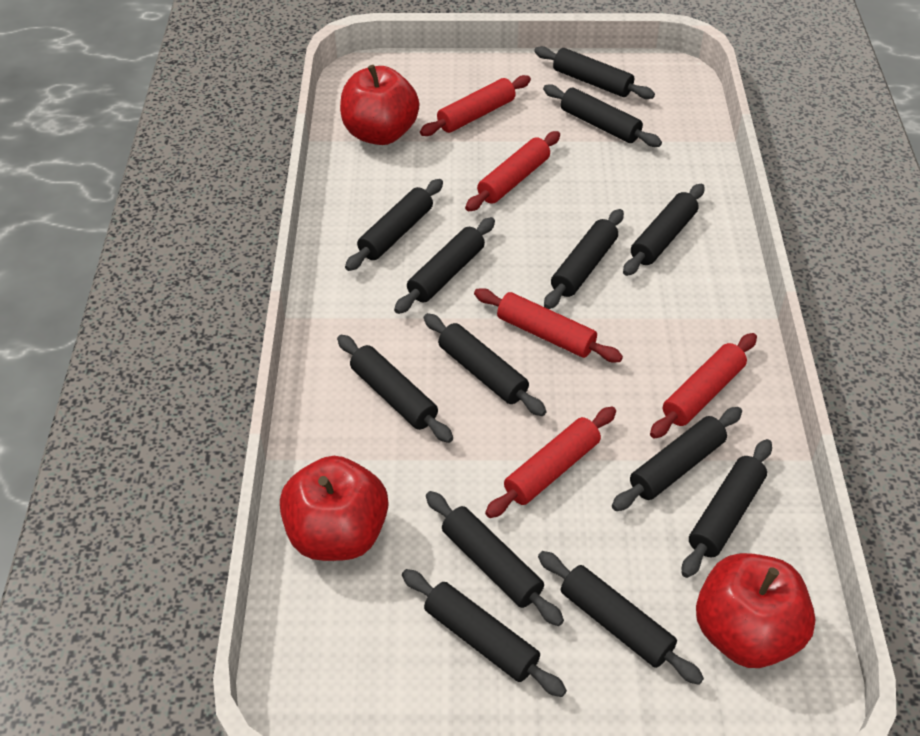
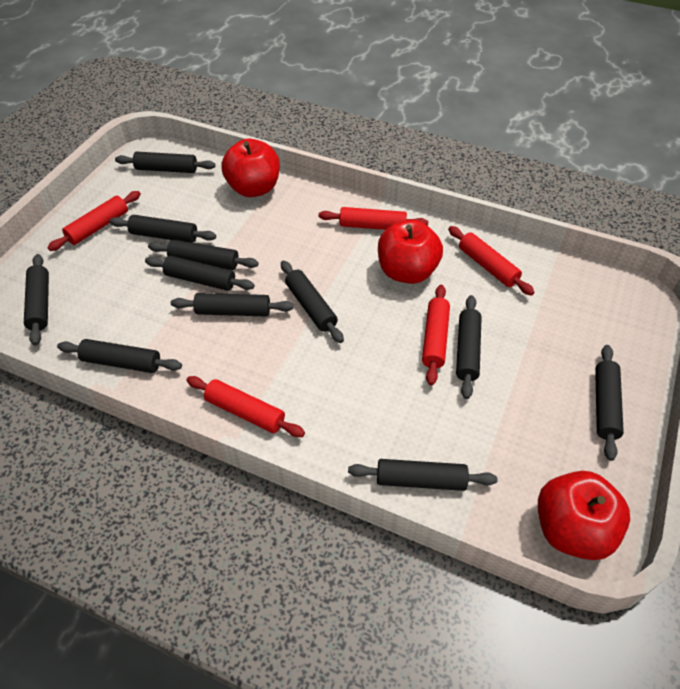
black rolling pin: [337,335,453,443] [345,179,443,271] [394,217,495,314] [402,569,567,697] [424,313,547,416] [426,491,564,626] [534,46,655,99] [538,551,704,685] [543,84,662,147] [544,209,624,309] [612,407,742,511] [623,184,704,276] [682,439,772,578] = 13 -> [24,254,49,345] [57,339,182,373] [109,215,216,243] [115,152,215,173] [145,256,255,291] [148,240,259,270] [171,293,294,317] [281,261,344,343] [348,459,498,491] [456,295,482,399] [595,345,624,461] = 11

